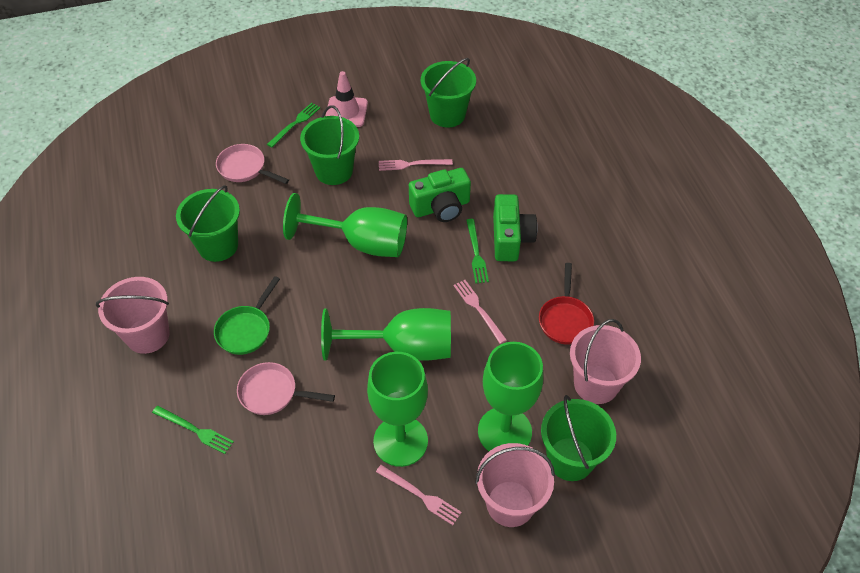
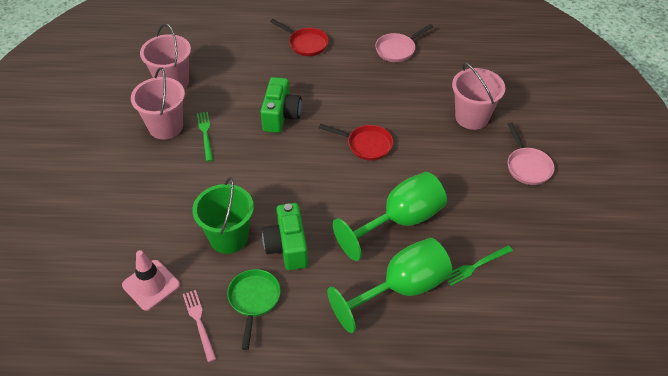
green bucket: [176,185,240,262] [300,105,359,185] [421,58,476,128] [541,395,616,481] = 4 -> [192,177,254,254] = 1
green fork: [152,406,234,454] [267,103,321,147] [466,219,489,283] = 3 -> [197,112,213,162] [446,245,513,286] = 2
green goblet: [283,193,407,257] [321,308,451,361] [367,352,428,467] [478,342,543,451] = 4 -> [327,238,452,333] [333,172,447,261] = 2
pink fork: [376,465,462,525] [379,159,453,171] [453,280,507,344] = 3 -> [183,290,216,362] = 1
red pan: [539,263,594,345] = 1 -> [270,19,329,56] [319,124,393,161] = 2

